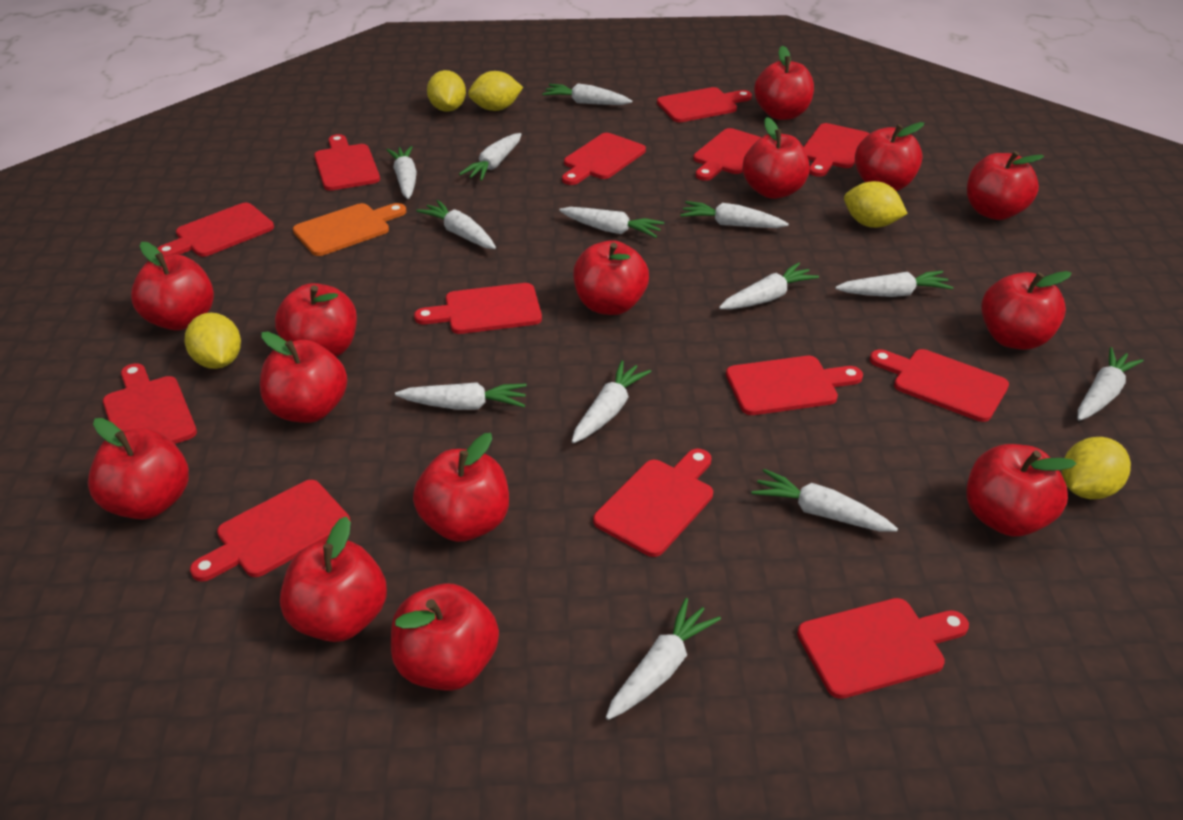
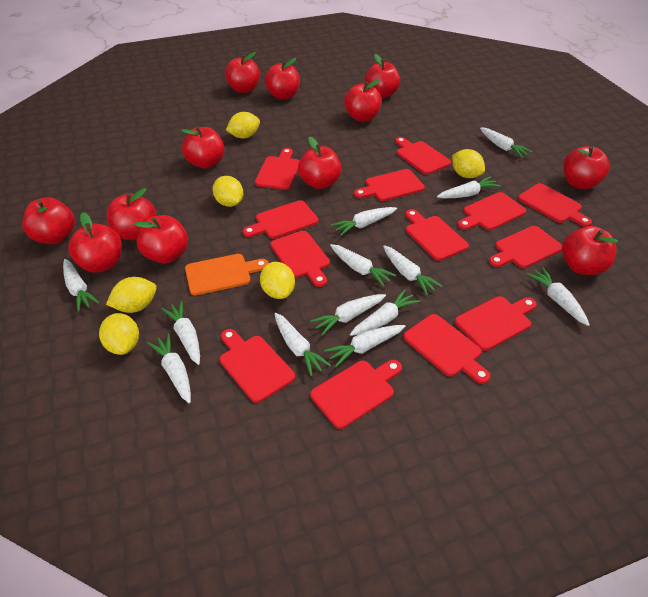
red apple: [88,418,189,520] [131,242,214,331] [260,332,347,423] [275,283,357,357] [280,516,387,642] [391,584,499,691] [413,433,509,542] [573,240,649,315] [743,117,810,199] [754,46,814,120] [855,122,924,191] [966,444,1076,537] [967,151,1044,220] [981,271,1072,350] = 14 -> [22,197,75,244] [68,212,122,273] [106,188,156,240] [134,215,188,263] [181,126,225,169] [225,52,260,93] [265,58,300,100] [298,136,341,189] [344,79,382,122] [365,54,400,98] [562,226,618,275] [563,146,610,189] = 12
yellow lemon: [185,313,241,369] [427,70,466,112] [468,71,523,111] [844,181,908,228] [1062,437,1131,499] = 5 -> [99,313,139,355] [106,277,157,313] [213,176,243,207] [226,112,260,138] [260,262,295,299] [452,149,485,178] = 6

